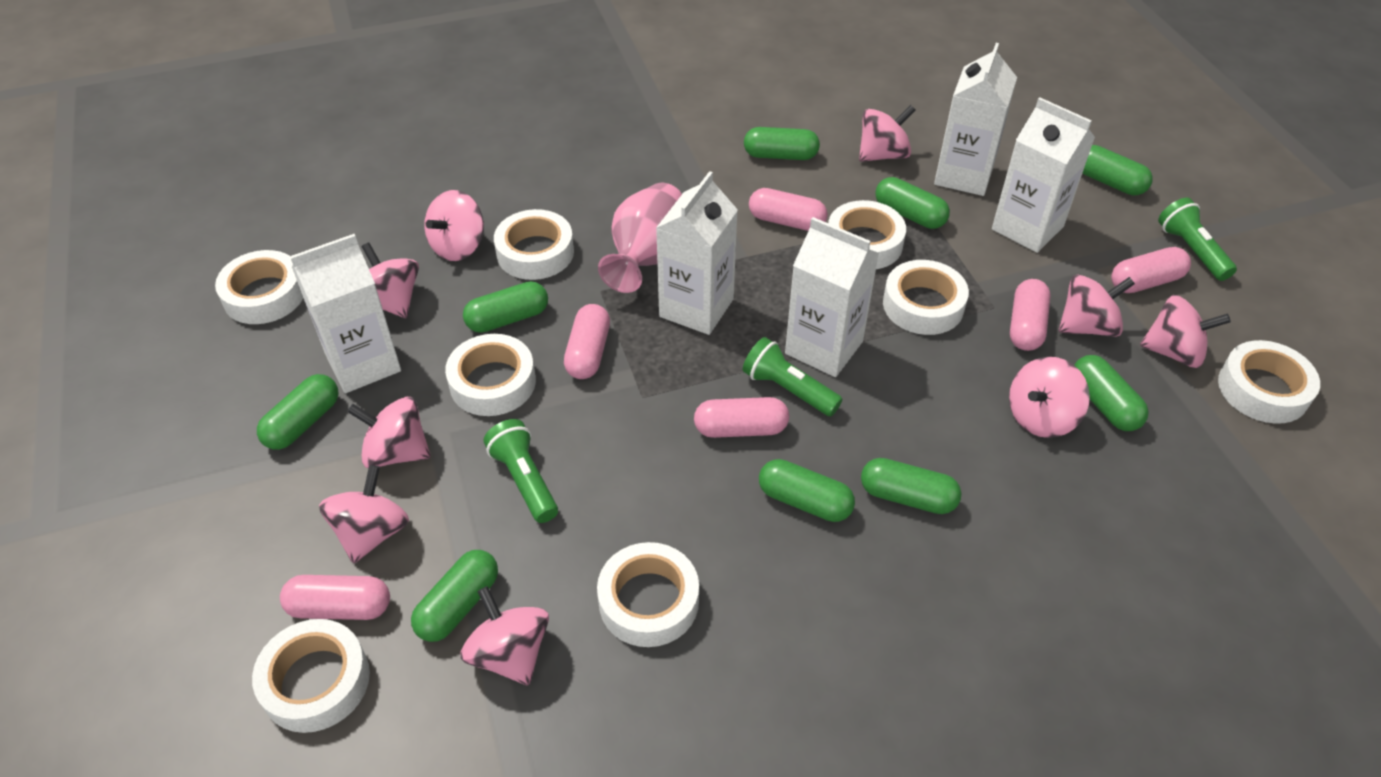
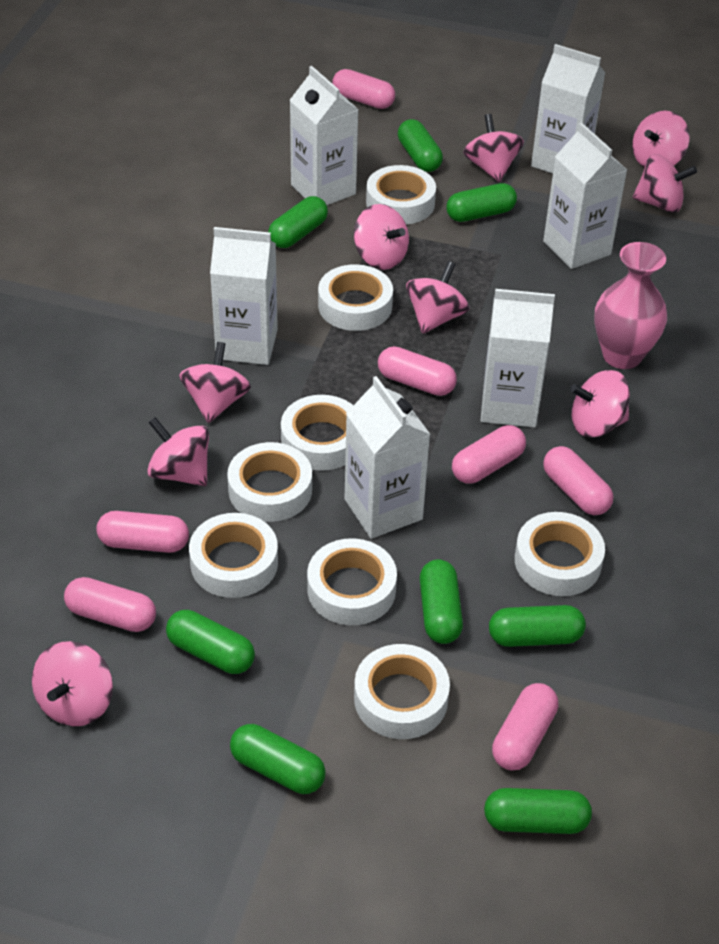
green capsule: [257,374,339,450] [411,550,498,642] [463,281,548,333] [744,127,820,160] [759,459,855,522] [861,458,962,514] [875,177,950,229] [1074,355,1149,431] [1082,145,1153,195] = 9 -> [166,610,255,674] [230,724,326,794] [268,196,328,248] [398,119,443,172] [420,559,463,644] [446,183,517,222] [484,788,592,834] [489,605,586,647] = 8
green flashlight: [484,419,558,523] [743,337,842,416] [1158,198,1237,281] = 3 -> none = 0
pink capsule: [280,575,390,620] [564,304,610,379] [694,397,789,438] [749,188,828,231] [1010,279,1051,351] [1111,247,1191,293] = 6 -> [64,577,156,632] [96,511,189,553] [332,69,395,109] [378,346,457,396] [452,425,526,484] [492,683,559,771] [543,446,613,515] = 7
white carton: [290,234,401,393] [656,171,738,335] [785,217,879,377] [934,43,1017,196] [992,97,1095,253] = 5 -> [210,227,278,365] [290,66,359,205] [344,376,431,539] [481,289,555,427] [531,44,605,174] [543,122,627,269] = 6

